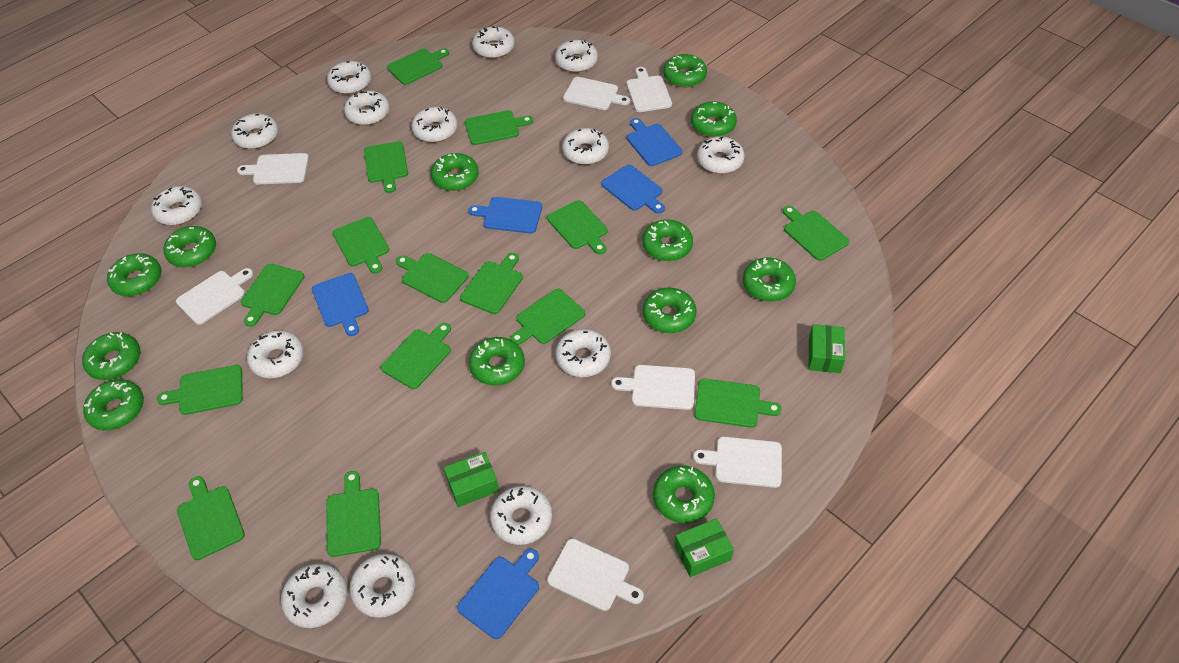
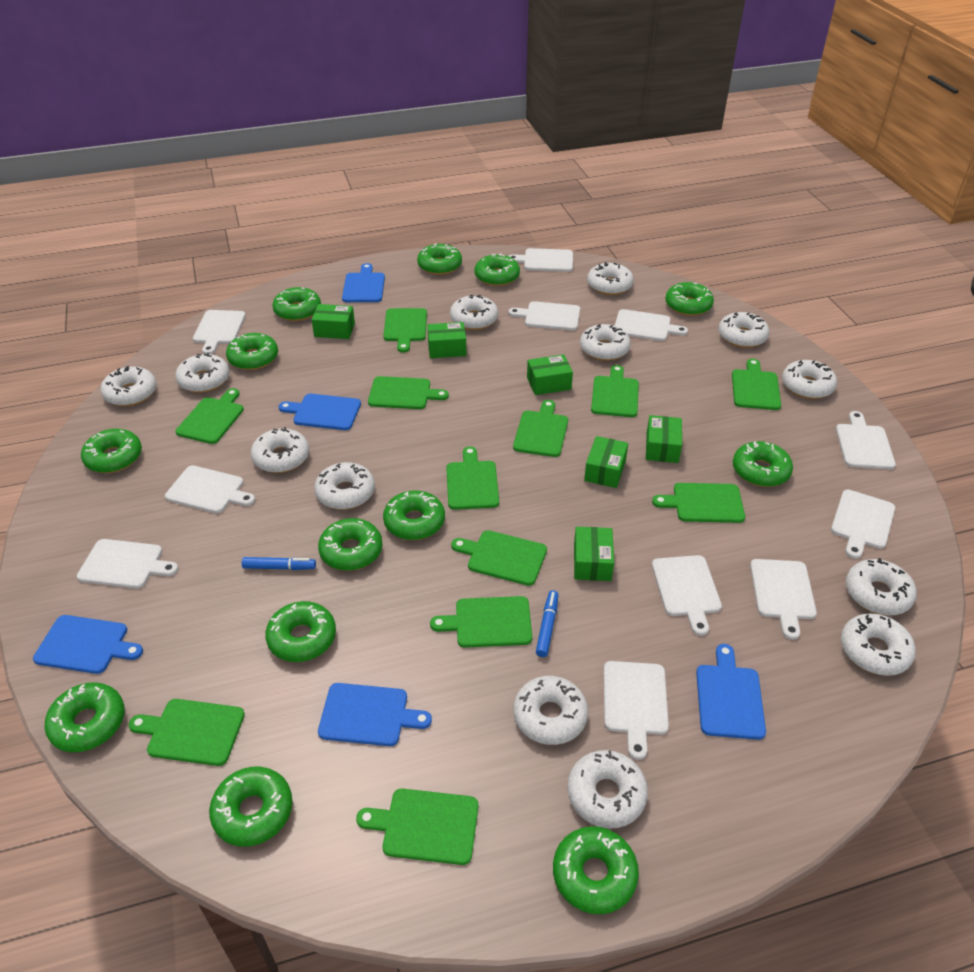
blue marker: none = 0 -> [242,557,316,570] [536,590,558,657] = 2
green box: [444,452,499,507] [674,518,734,577] [809,324,845,373] = 3 -> [312,304,355,339] [427,322,466,358] [527,354,573,395] [574,527,614,581] [584,436,628,488] [646,415,682,463] = 6
green cutting board: [157,365,243,415] [177,476,245,560] [241,264,304,327] [326,471,381,557] [333,217,389,274] [364,141,408,193] [381,323,451,389] [387,48,449,85] [396,253,469,303] [460,253,523,314] [465,110,533,145] [510,289,585,345] [547,200,608,254] [694,378,782,428] [783,206,849,261] = 15 -> [128,699,245,766] [175,388,244,444] [356,789,478,865] [368,376,449,409] [383,308,427,353] [430,596,532,648] [446,446,499,510] [451,530,547,586] [513,400,568,457] [591,365,639,417] [652,483,745,523] [732,359,781,410] = 12
green donut: [82,332,140,380] [83,379,144,430] [107,253,161,296] [164,226,216,268] [431,153,479,191] [469,337,525,385] [642,220,693,261] [643,288,697,333] [653,466,715,523] [663,54,707,87] [691,101,737,137] [743,258,796,302] = 12 -> [44,682,125,752] [81,429,142,473] [209,766,293,847] [226,333,278,370] [265,601,336,662] [272,287,321,321] [318,518,382,571] [383,491,445,540] [417,244,462,275] [475,253,520,286] [553,826,639,914] [665,282,714,316] [733,441,793,487] = 13
white cutting board: [176,268,253,325] [237,153,309,184] [547,538,644,611] [563,77,630,110] [611,365,695,410] [626,67,672,112] [693,436,782,488] = 7 -> [77,539,179,589] [165,465,255,513] [193,310,246,354] [509,248,573,272] [509,301,580,330] [604,661,669,760] [615,309,688,341] [652,555,722,636] [750,559,817,640] [831,490,895,559] [836,411,896,469] = 11
white donut: [151,186,202,225] [231,113,278,149] [247,330,304,378] [281,564,347,628] [327,61,371,94] [344,90,389,125] [349,554,415,618] [411,107,457,142] [472,26,515,58] [490,486,552,545] [555,40,598,72] [556,329,611,377] [562,128,609,165] [697,136,745,174] = 14 -> [101,366,157,406] [175,352,230,393] [251,427,309,473] [314,462,375,510] [450,294,498,330] [513,676,588,745] [567,750,648,828] [580,324,631,361] [587,262,634,295] [719,312,769,348] [782,360,837,399] [841,613,916,676] [846,558,917,616] = 13

